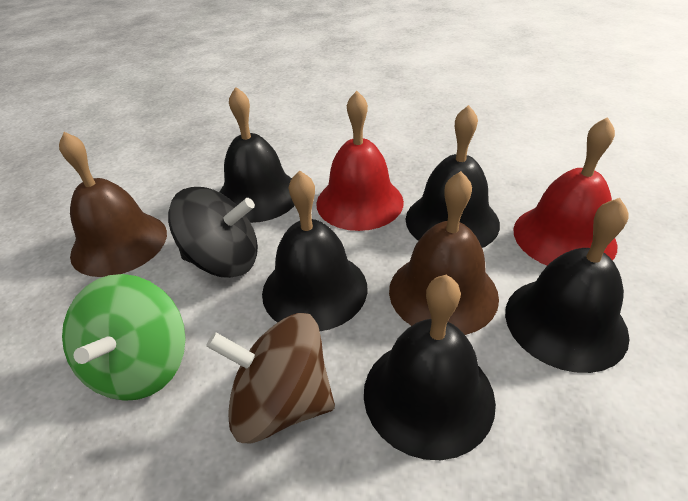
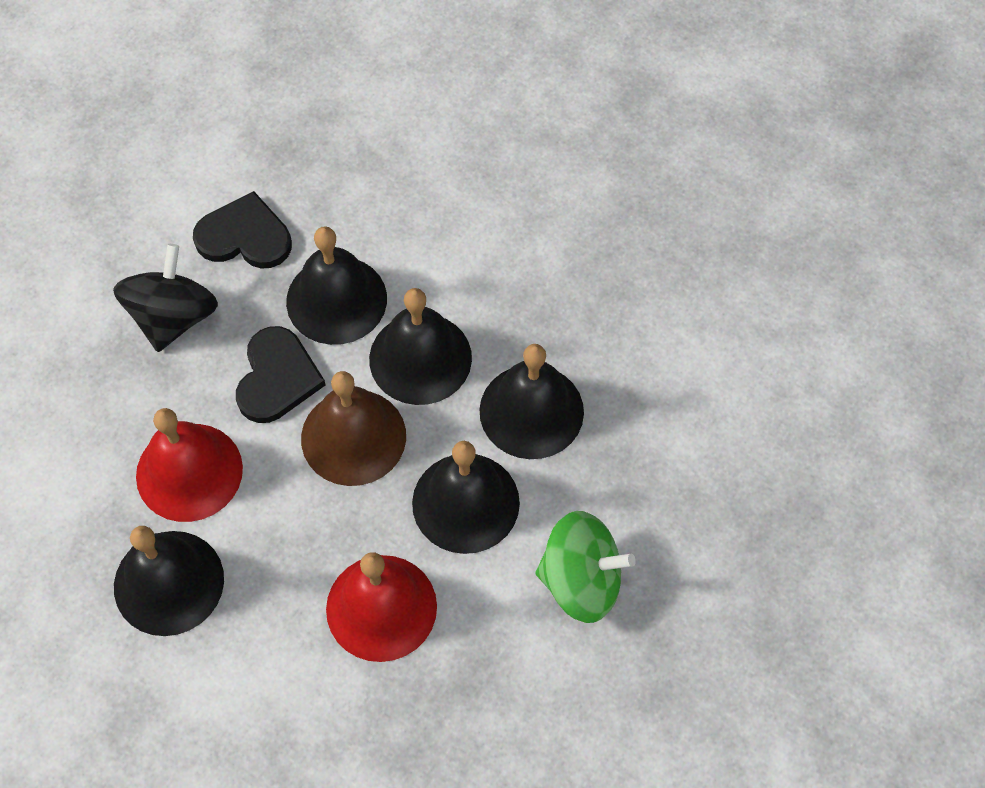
black heart: none = 0 -> [193,191,292,269] [236,326,326,423] = 2
brown bell: [59,132,167,277] [389,171,499,335] = 2 -> [301,371,406,486] = 1
brown spinning top: [206,313,335,443] = 1 -> none = 0

